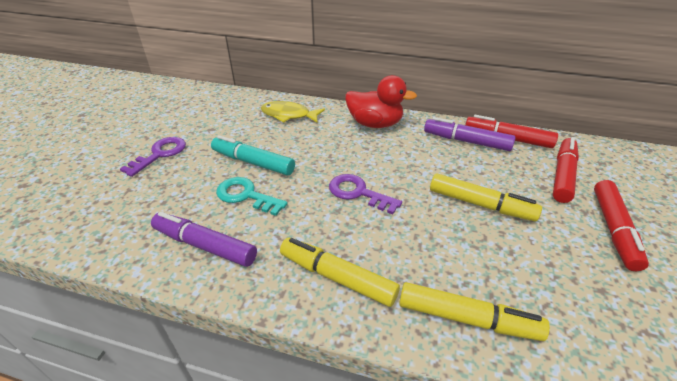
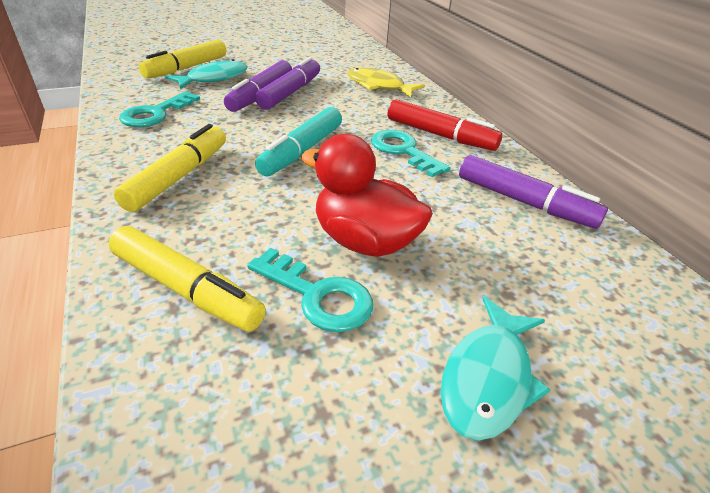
purple key: [120,137,186,177] [329,174,402,215] = 2 -> none = 0
purple marker: [151,212,257,267] [424,117,515,151] = 2 -> [224,60,292,112] [255,57,320,110] [459,155,608,229] = 3
red marker: [465,115,558,148] [553,137,579,203] [594,180,649,271] = 3 -> [388,99,502,151] = 1
turquoise fish: none = 0 -> [165,59,247,89] [441,296,551,441] = 2
turquoise key: [216,177,288,216] = 1 -> [119,91,200,127] [247,248,373,332] [371,130,451,177] = 3

